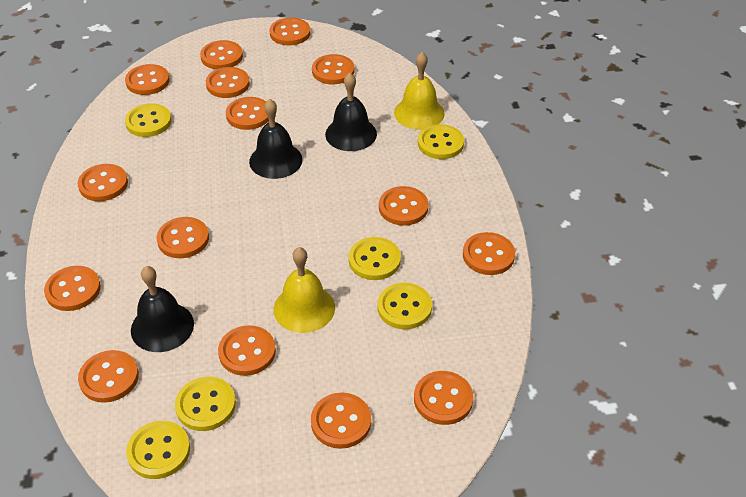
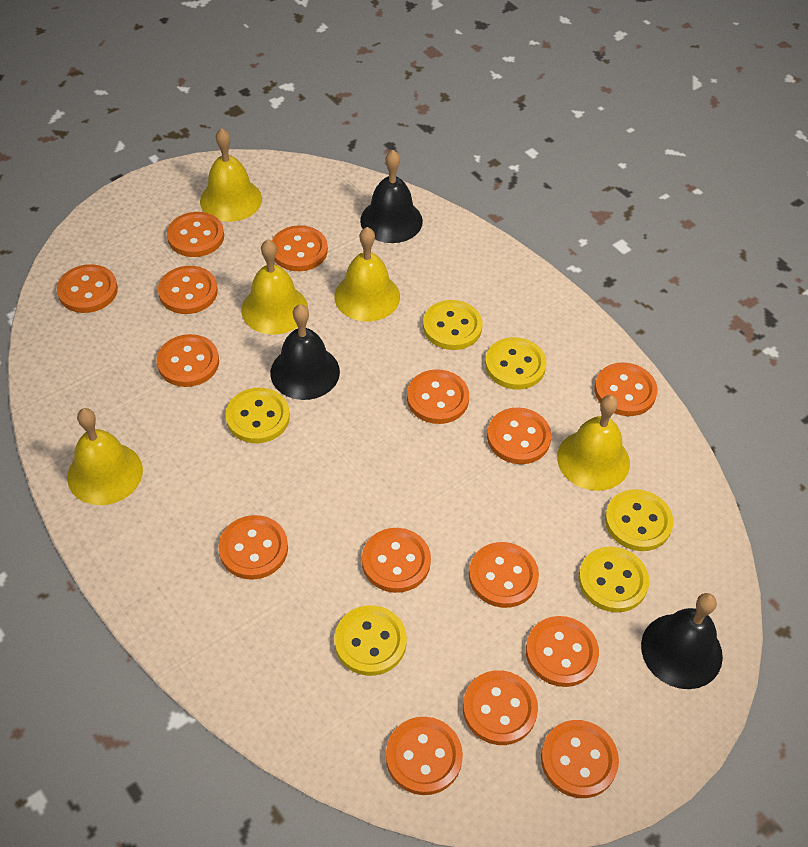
yellow bell: [274,247,335,333] [394,52,445,130] = 2 -> [67,408,143,505] [200,128,262,222] [241,240,308,335] [334,227,400,322] [557,395,630,491] = 5

